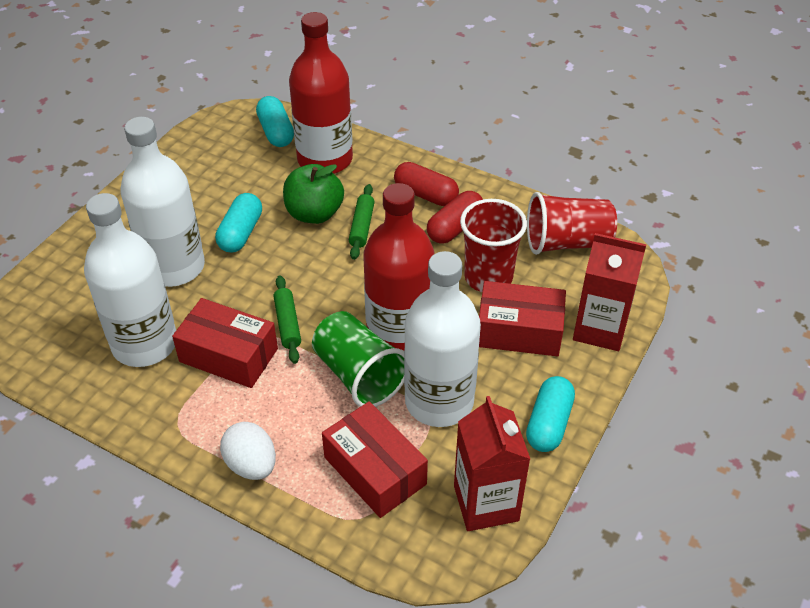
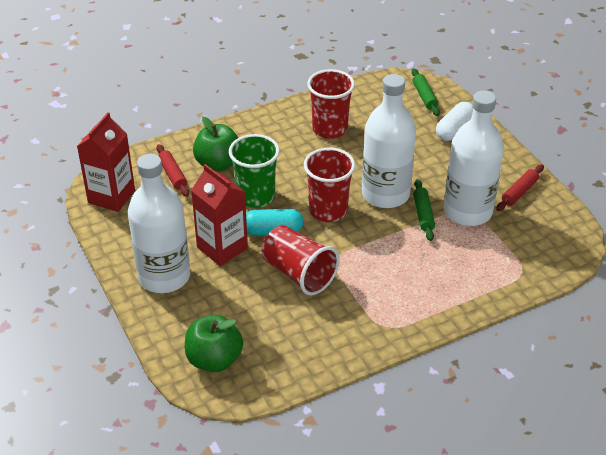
green apple: [283,164,344,224] = 1 -> [185,315,243,372] [193,117,238,172] = 2
red bottle: [289,12,353,174] [363,183,434,351] = 2 -> none = 0
red box: [172,298,278,388] [322,401,428,518] [479,281,566,356] = 3 -> none = 0
red capsule: [394,162,459,206] [427,191,483,244] = 2 -> none = 0
red cup: [460,199,527,292] [527,192,617,255] = 2 -> [262,225,340,295] [304,148,355,222] [307,69,355,139] = 3
red rolling pin: none = 0 -> [156,144,189,197] [496,164,544,211] = 2
turquoise capsule: [215,193,262,252] [256,96,294,147] [526,376,575,452] = 3 -> [246,209,303,235] = 1
white capsule: none = 0 -> [436,102,473,141] = 1
white egg: [220,422,276,480] = 1 -> none = 0

